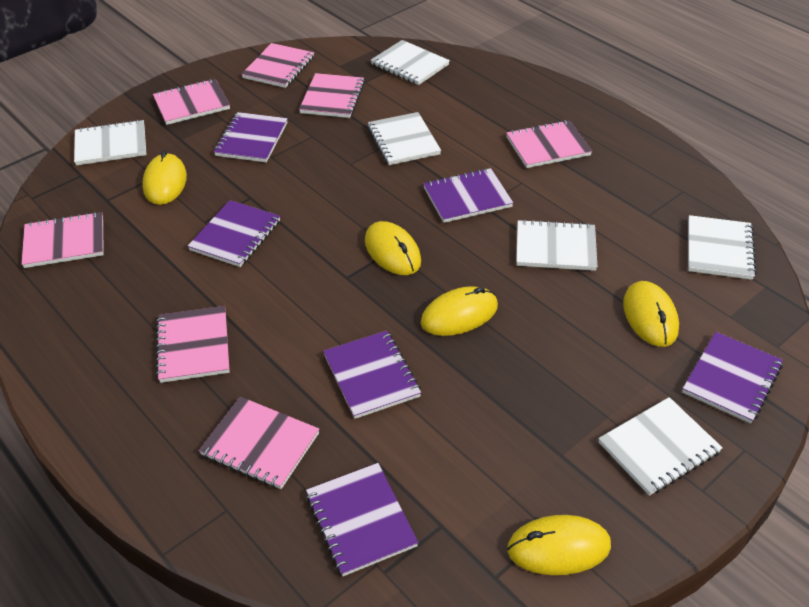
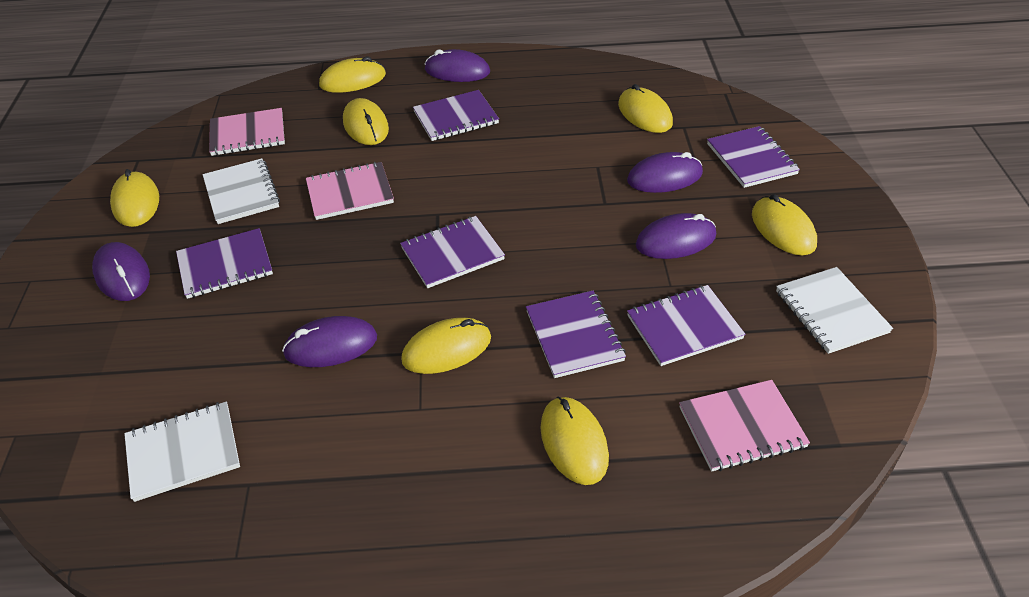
pink notebook: [21,212,104,268] [153,79,230,125] [156,306,230,383] [199,397,319,489] [241,43,314,88] [299,73,365,118] [506,120,592,168] = 7 -> [209,108,285,156] [306,162,394,220] [679,380,810,472] = 3
purple mouse: none = 0 -> [92,242,150,301] [282,316,377,367] [425,49,490,82] [627,152,703,193] [636,213,716,259] = 5
white notebook: [74,120,146,166] [368,112,441,165] [371,40,450,85] [516,219,597,271] [599,397,723,496] [688,215,757,280] = 6 -> [124,401,240,502] [203,158,280,224] [776,267,893,354] = 3
yellow mouse: [142,151,187,205] [365,221,421,275] [421,286,498,336] [507,515,611,575] [623,281,679,347] = 5 -> [110,169,159,227] [319,57,386,93] [343,98,389,145] [401,318,491,374] [541,397,609,485] [618,84,673,133] [752,194,817,255] = 7

